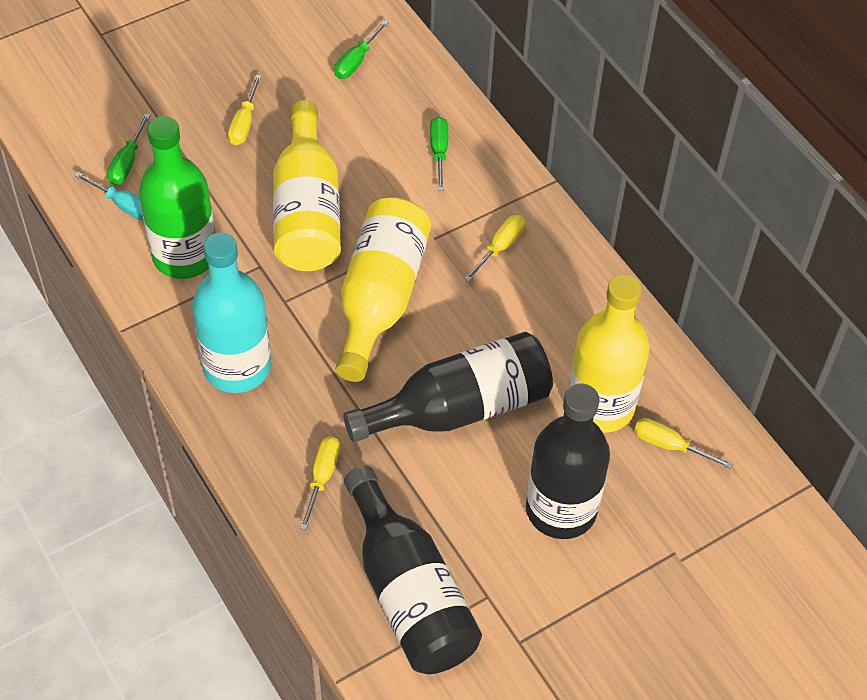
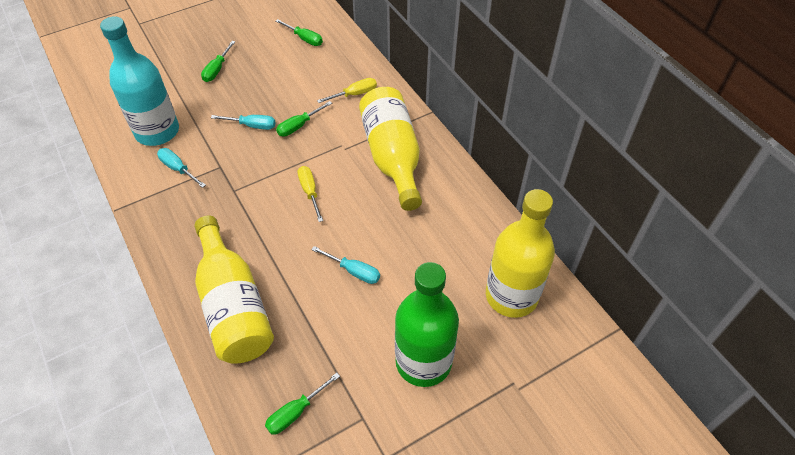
black bottle: [343,332,553,442] [344,466,482,674] [526,383,610,539] = 3 -> none = 0
green screwdriver: [107,113,150,185] [334,20,389,79] [430,117,448,191] = 3 -> [201,41,235,82] [265,373,340,435] [276,19,323,46] [276,101,332,137] = 4
turquoise screwdriver: [74,172,143,220] = 1 -> [157,148,206,188] [211,115,276,130] [311,246,380,284] = 3
yellow screwdriver: [228,75,262,145] [300,437,340,530] [464,215,525,282] [634,418,733,469] = 4 -> [298,166,323,222] [317,78,377,103] = 2

